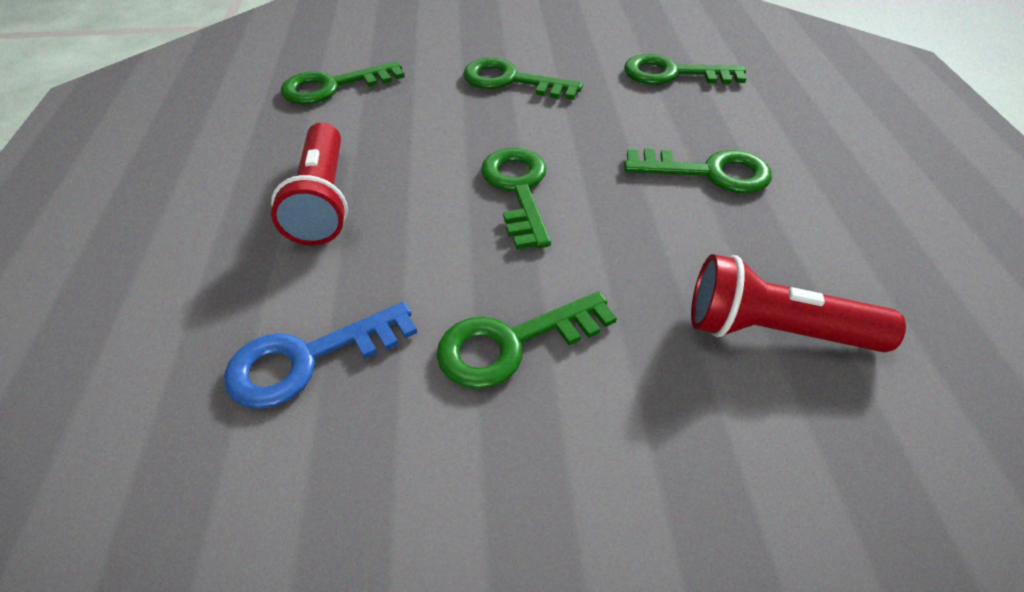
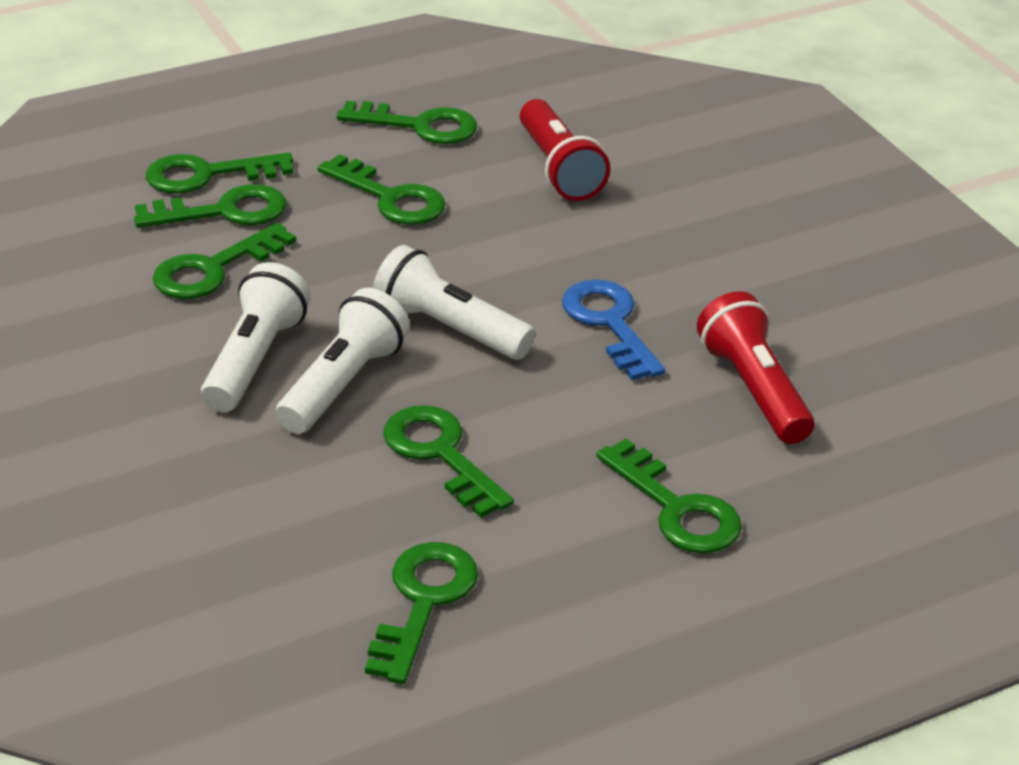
green key: [281,61,405,104] [437,291,617,389] [463,58,583,100] [481,148,551,249] [624,54,747,85] [624,148,772,193] = 6 -> [134,184,286,228] [146,152,293,194] [153,223,296,299] [318,154,446,225] [337,101,477,144] [365,542,478,684] [383,405,514,518] [596,438,742,553] = 8
white flashlight: none = 0 -> [201,262,311,412] [276,288,410,434] [373,245,535,360] = 3

